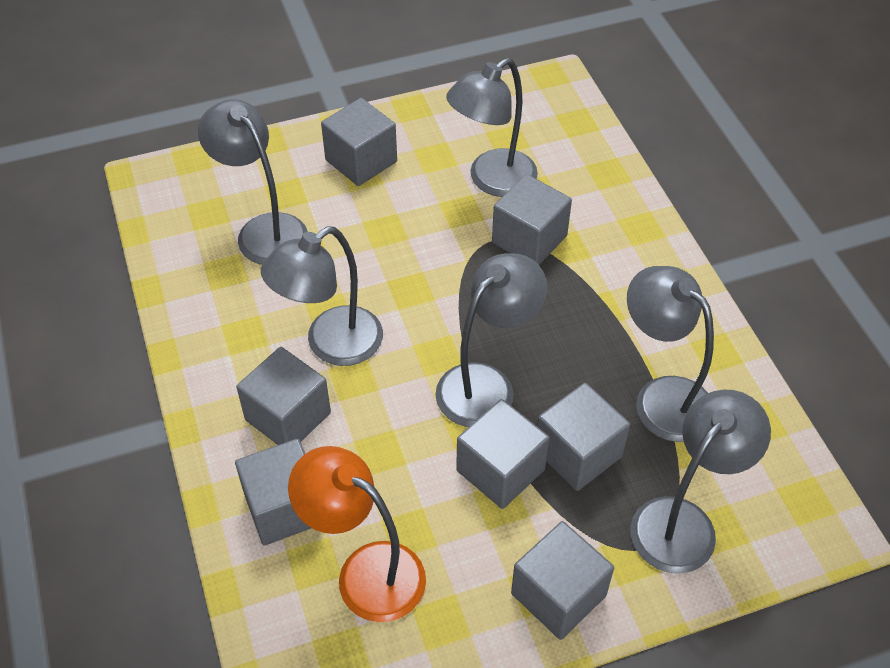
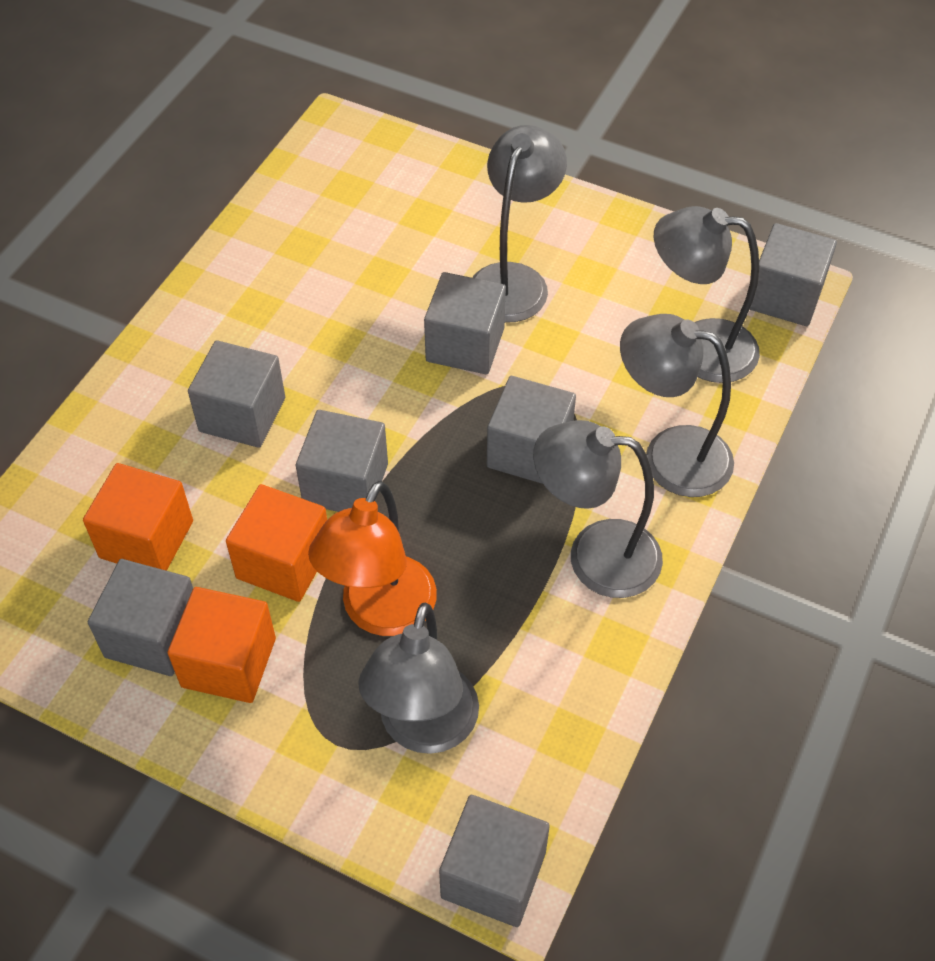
grey lamp: [198,99,308,265] [261,226,383,366] [435,253,548,427] [446,58,538,197] [627,266,714,442] [630,389,771,573] = 6 -> [358,603,479,754] [472,125,567,323] [533,420,663,598] [620,314,734,497] [654,206,760,383] = 5
orange cube: none = 0 -> [83,463,193,571] [168,587,276,703] [226,484,327,602] = 3

